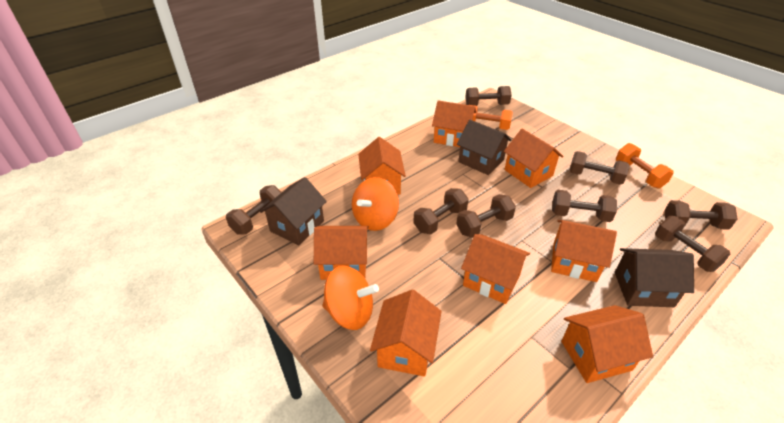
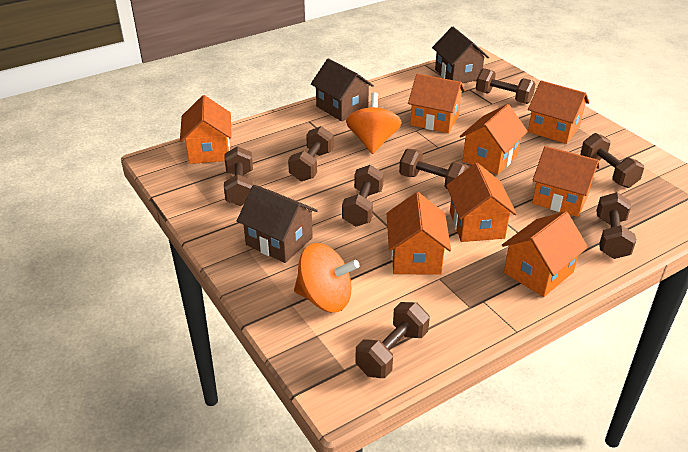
orange dumbbell: [471,105,513,130] [616,143,674,188] = 2 -> none = 0

